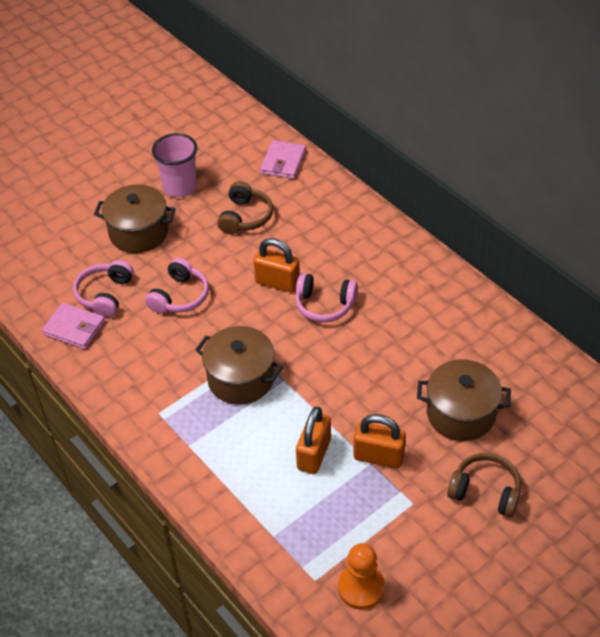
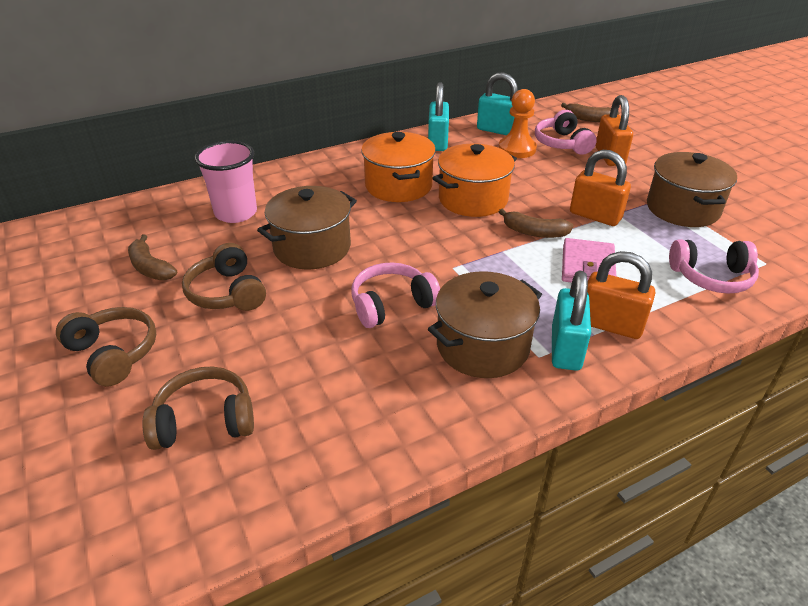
brown banana: none = 0 -> [128,235,177,280] [499,209,574,238] [561,103,619,122] = 3
brown headphones: [217,181,273,234] [447,453,521,518] = 2 -> [56,307,156,386] [142,367,254,450] [182,243,266,311] = 3
orange pot: none = 0 -> [361,132,436,202] [433,144,517,217] = 2
pink wallet: [42,303,105,349] [260,140,306,179] = 2 -> [562,238,616,283] = 1
turquoise padlock: none = 0 -> [428,83,449,151] [477,73,518,135] [552,271,591,371] = 3

